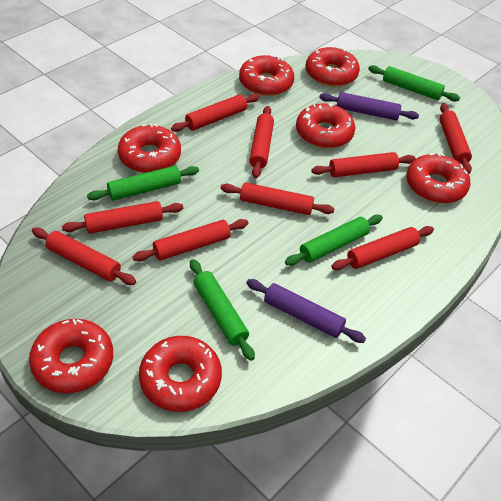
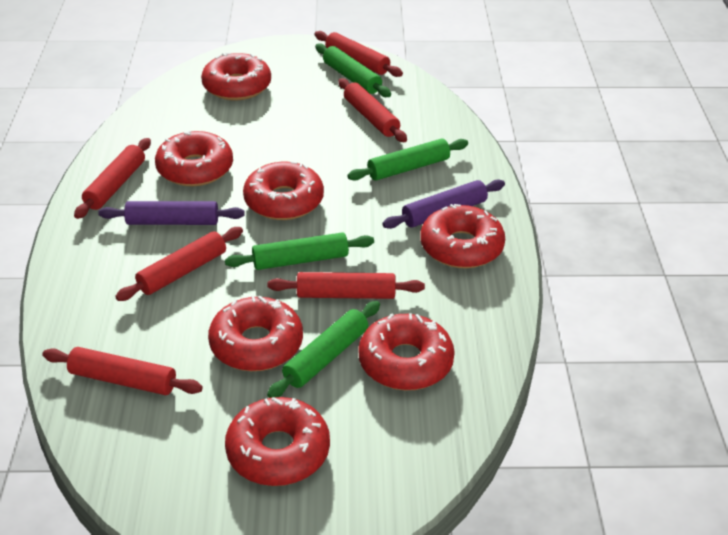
red rolling pin: [32,228,136,285] [62,201,183,234] [132,219,249,262] [171,94,260,132] [220,182,334,215] [249,106,274,178] [311,152,416,177] [331,226,434,270] [440,103,472,174] = 9 -> [42,347,203,395] [74,138,151,219] [115,227,243,301] [268,272,425,299] [314,31,403,77] [338,78,407,142] = 6

